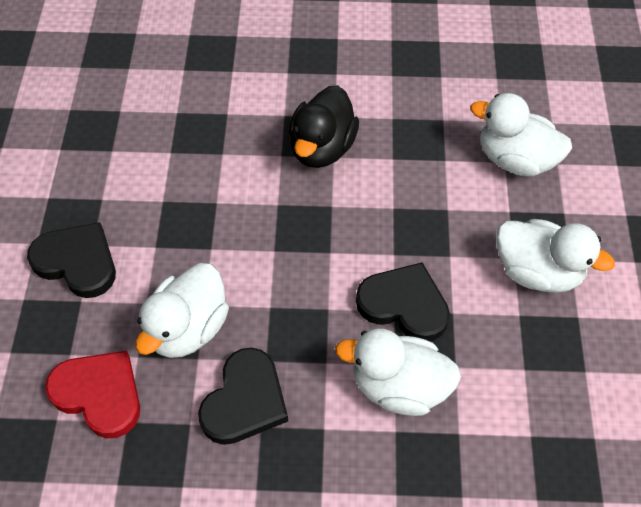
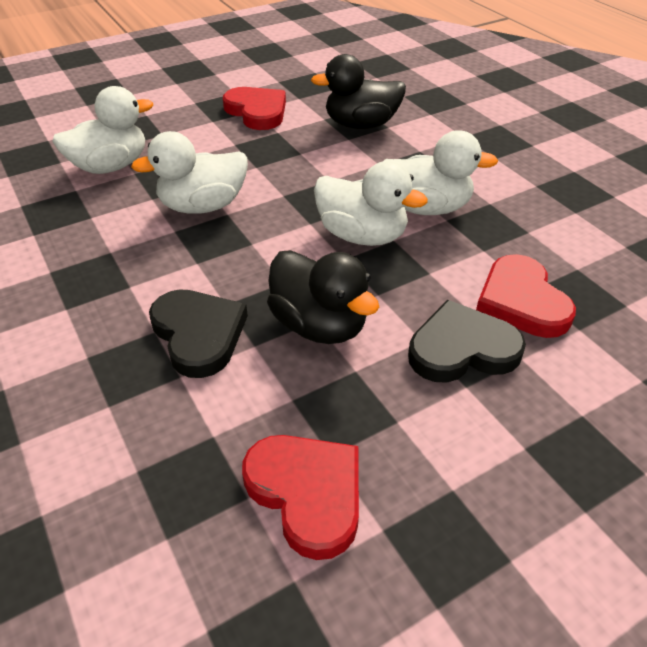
black duck: [289,85,359,168] = 1 -> [267,250,379,344] [311,54,406,129] = 2
black heart: [27,222,116,298] [198,348,288,445] [356,263,450,341] = 3 -> [149,289,248,378] [408,300,526,383] = 2
red heart: [45,351,140,438] = 1 -> [223,87,286,130] [242,435,359,560] [476,254,576,338] = 3

